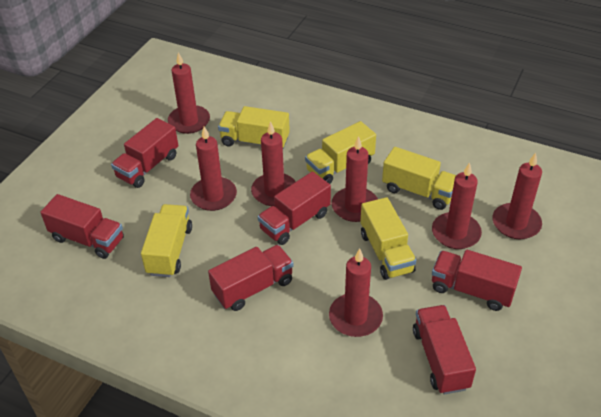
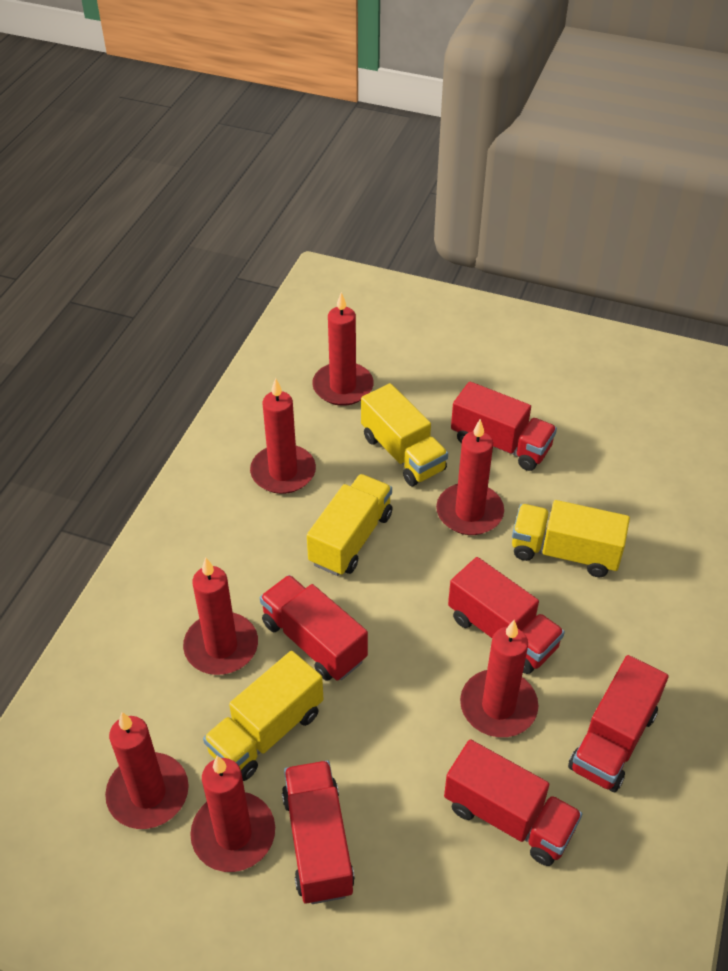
yellow truck: [141,204,192,277] [218,106,290,149] [305,121,376,184] [360,197,416,280] [382,147,456,210] = 5 -> [203,651,323,781] [307,474,392,576] [361,383,448,486] [512,500,630,577] = 4

